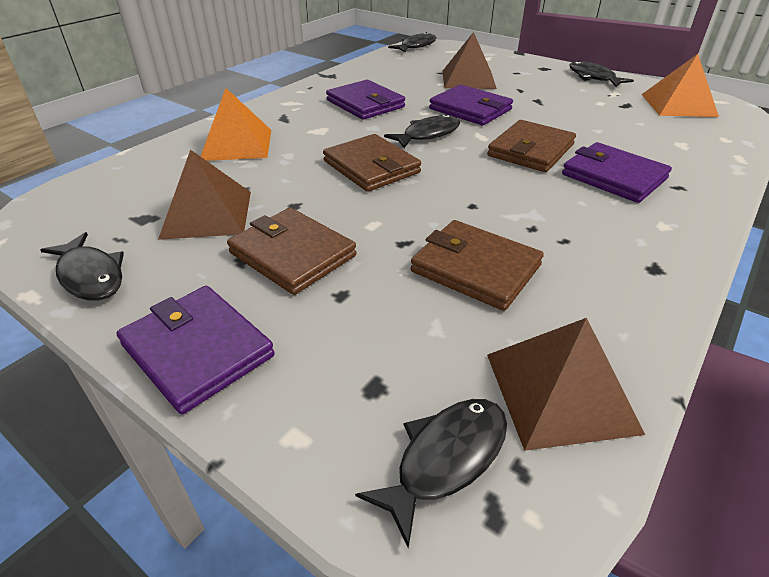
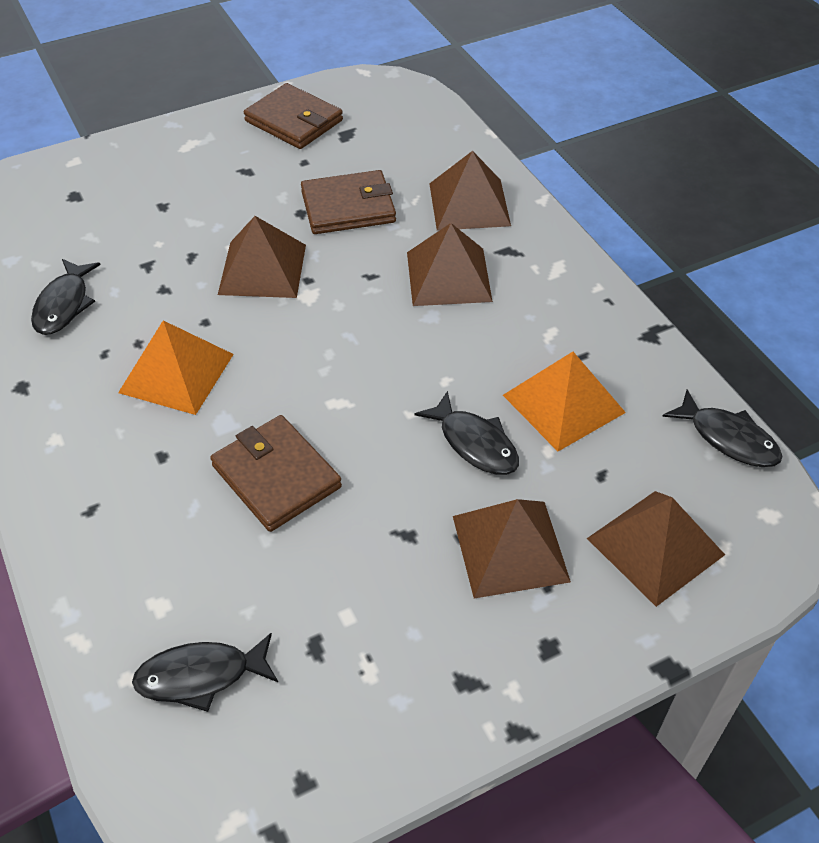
black fish: [40,232,124,301] [355,399,507,549] [384,114,460,148] [388,32,436,53] [570,61,634,87] = 5 -> [31,259,101,335] [132,633,278,712] [415,391,519,475] [662,389,782,467] = 4
brown pyramid: [158,150,251,240] [442,32,497,89] [487,318,645,451] = 3 -> [218,216,306,298] [407,223,493,306] [429,151,511,231] [453,499,571,598] [587,491,725,607] = 5
brown wallet: [227,208,356,295] [323,134,421,192] [411,220,544,311] [487,120,576,172] = 4 -> [210,415,342,532] [244,83,343,149] [301,170,396,234] = 3
purple wallet: [117,286,275,414] [326,80,405,120] [429,85,513,125] [562,142,672,203] = 4 -> none = 0

